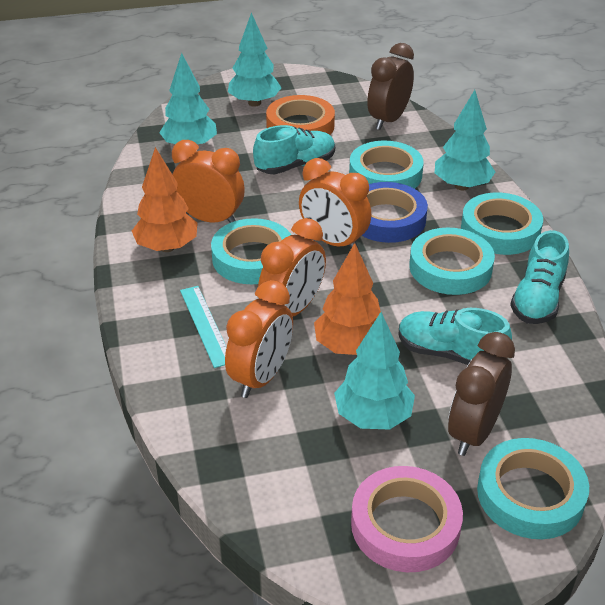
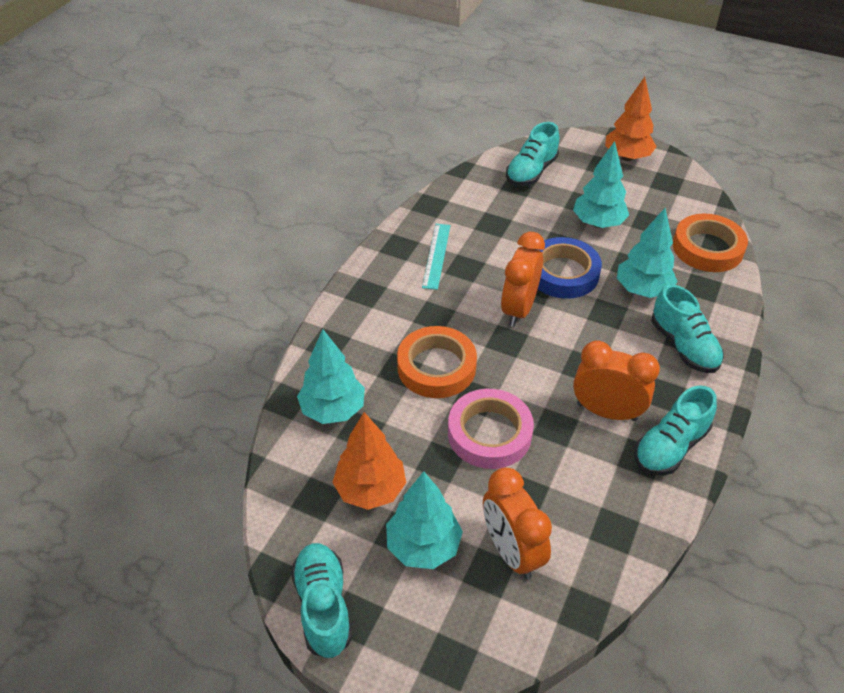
brown clock: [367,43,414,130] [448,332,515,456] = 2 -> none = 0
orange clock: [172,140,245,223] [225,280,293,398] [258,218,326,316] [299,158,371,251] = 4 -> [483,467,552,579] [501,232,545,327] [573,341,660,421] = 3
orange tape: [266,95,335,135] = 1 -> [397,326,477,398] [673,214,748,272] = 2
turquoise shoe: [253,125,335,174] [398,308,512,365] [510,230,569,324] = 3 -> [291,543,352,658] [506,122,559,186] [634,385,717,475] [652,284,724,373] = 4
turquoise tape: [211,218,291,284] [349,141,424,189] [409,228,495,295] [461,193,543,255] [477,438,589,539] = 5 -> none = 0

